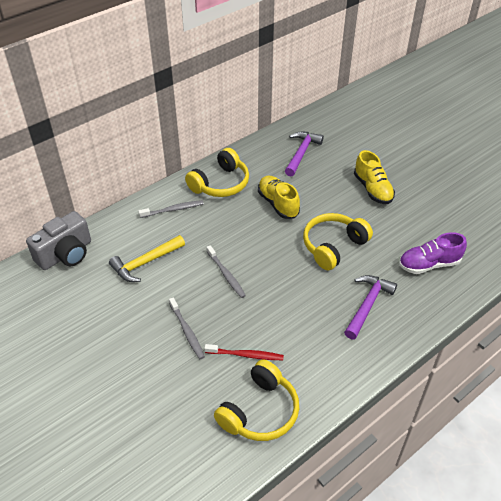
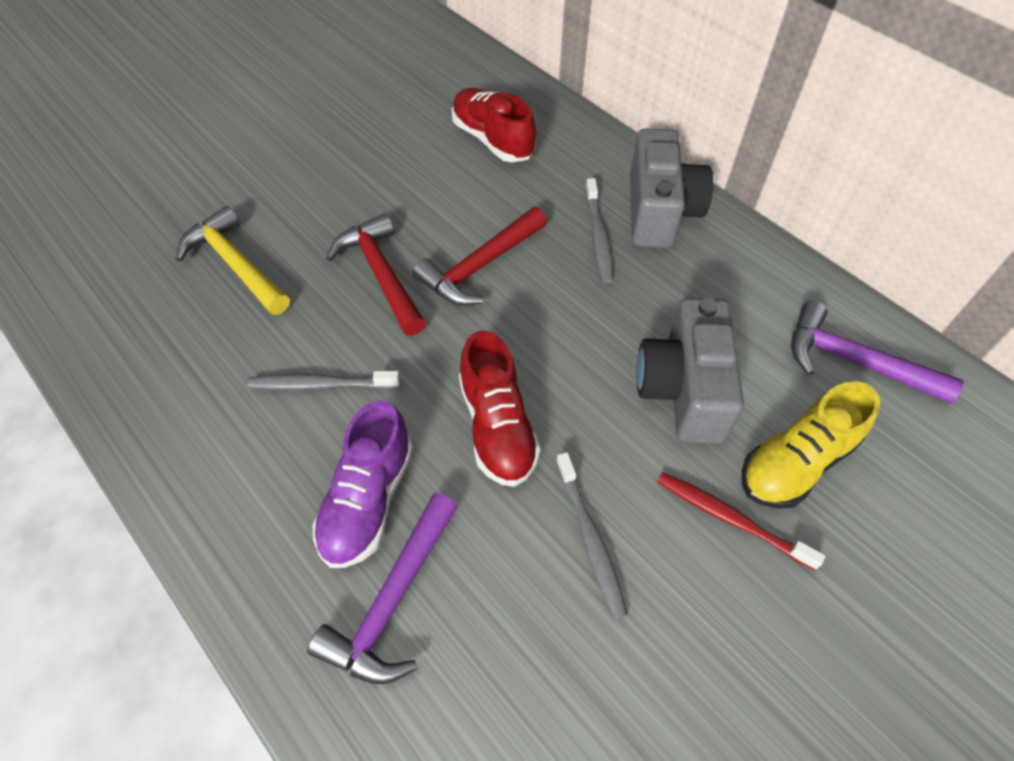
grey camera: [26,211,91,270] = 1 -> [630,128,713,248] [636,298,744,444] = 2
red hammer: none = 0 -> [326,213,426,336] [412,207,547,306] = 2
red shoe: none = 0 -> [452,88,536,162] [459,331,541,487] = 2
yellow headphones: [185,148,249,197] [214,359,299,441] [303,213,373,270] = 3 -> none = 0
yellow shoe: [258,175,300,219] [354,150,395,204] = 2 -> [742,381,880,509] = 1

